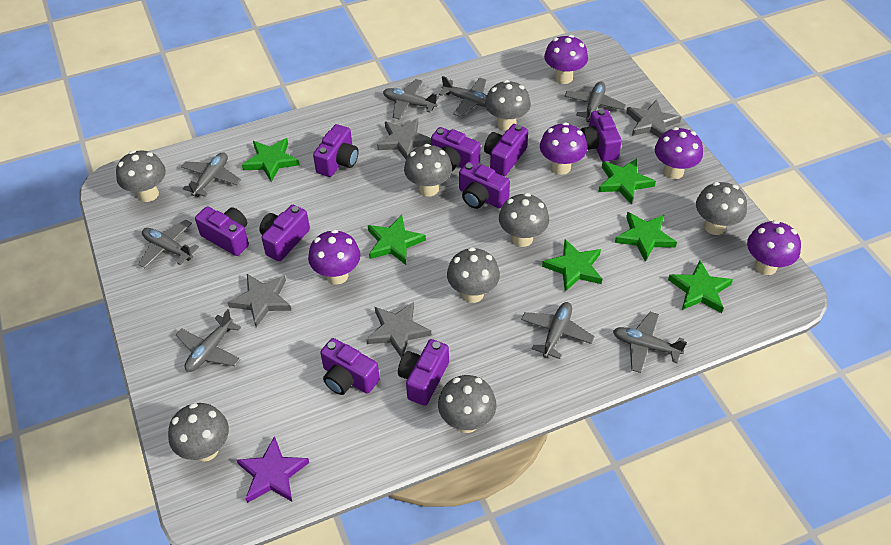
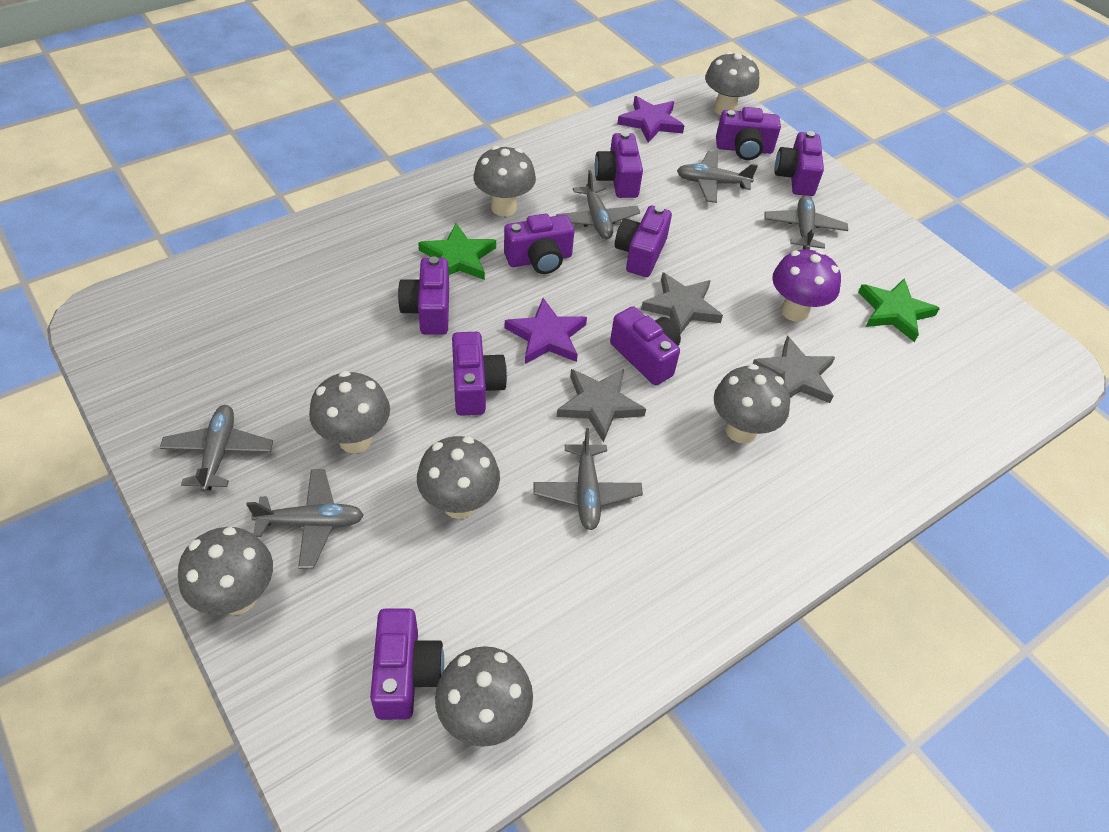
green star: [242,138,299,182] [368,215,426,265] [542,239,602,292] [598,158,656,205] [615,212,677,262] [668,260,733,313] = 6 -> [418,223,496,280] [858,278,940,342] = 2
grey mushroom: [116,150,166,202] [168,403,229,462] [404,144,452,196] [438,375,497,433] [447,247,500,303] [485,80,531,131] [499,193,549,247] [696,182,747,235] = 8 -> [178,527,273,615] [309,371,390,453] [417,436,500,519] [435,646,533,747] [473,146,536,216] [705,52,759,115] [714,364,790,444] = 7
grey plane: [138,220,199,268] [176,309,241,372] [181,152,241,197] [383,79,439,120] [439,76,487,117] [521,302,595,359] [565,81,626,122] [613,312,687,373] = 8 -> [160,405,273,492] [246,469,364,569] [533,428,643,530] [556,170,640,239] [677,151,758,203] [764,195,848,250] = 6
grey star: [228,274,292,327] [366,302,431,358] [377,118,431,159] [626,100,681,138] = 4 -> [557,369,646,443] [641,272,723,334] [753,336,835,403] = 3
purple mushroom: [308,229,361,285] [540,122,587,175] [544,35,588,84] [655,127,703,179] [747,220,801,275] = 5 -> [772,249,841,322] = 1
purple star: [237,436,309,503] = 1 -> [505,298,587,364] [617,96,685,143] = 2

